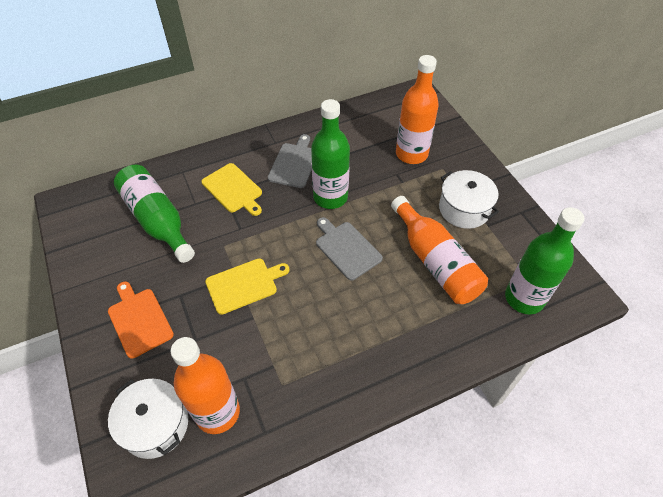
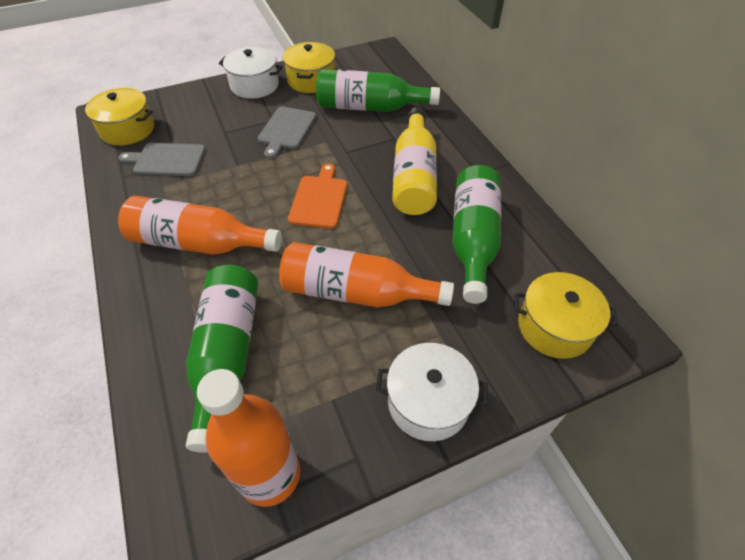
yellow bottle: none = 0 -> [392,107,437,215] = 1
yellow cutting board: [201,163,262,216] [205,258,290,315] = 2 -> none = 0
yellow pot: none = 0 -> [84,88,154,146] [283,42,335,93] [515,272,618,359] = 3

